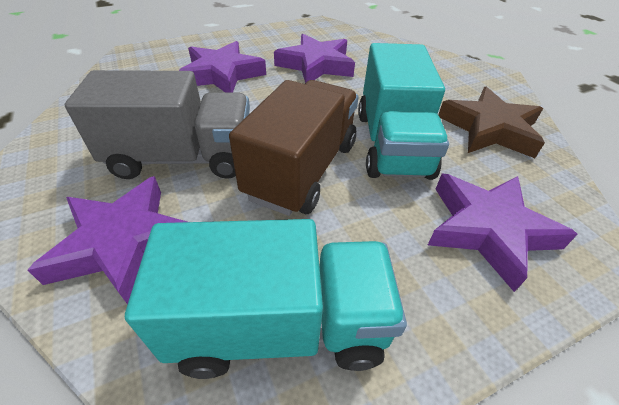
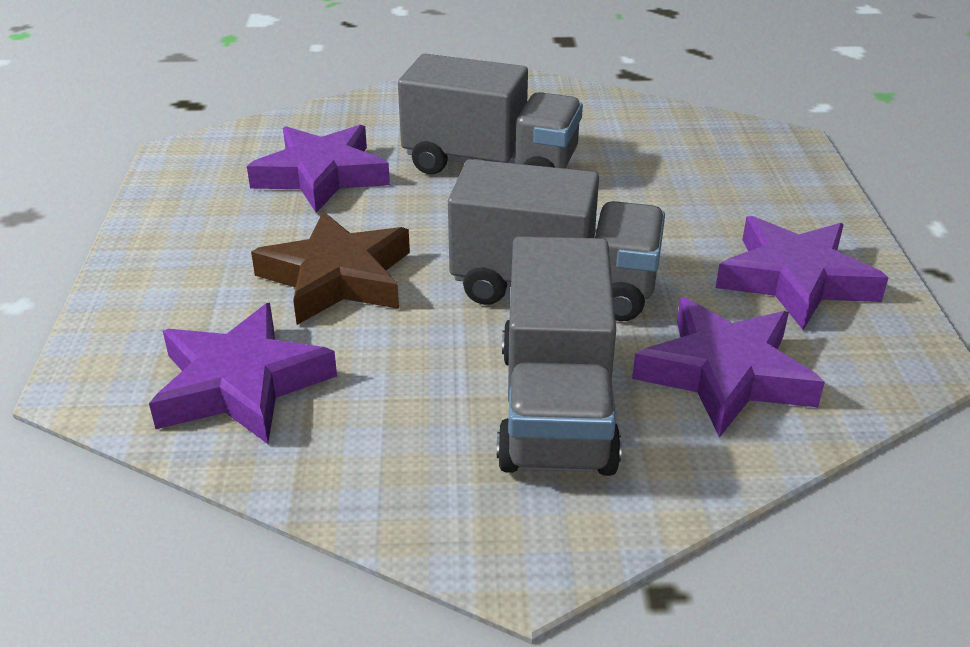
brown truck: [229,80,359,216] = 1 -> none = 0
grey truck: [65,70,250,179] = 1 -> [398,54,583,174] [448,159,665,321] [497,236,622,476] = 3
turquoise truck: [125,219,407,379] [358,43,449,180] = 2 -> none = 0

